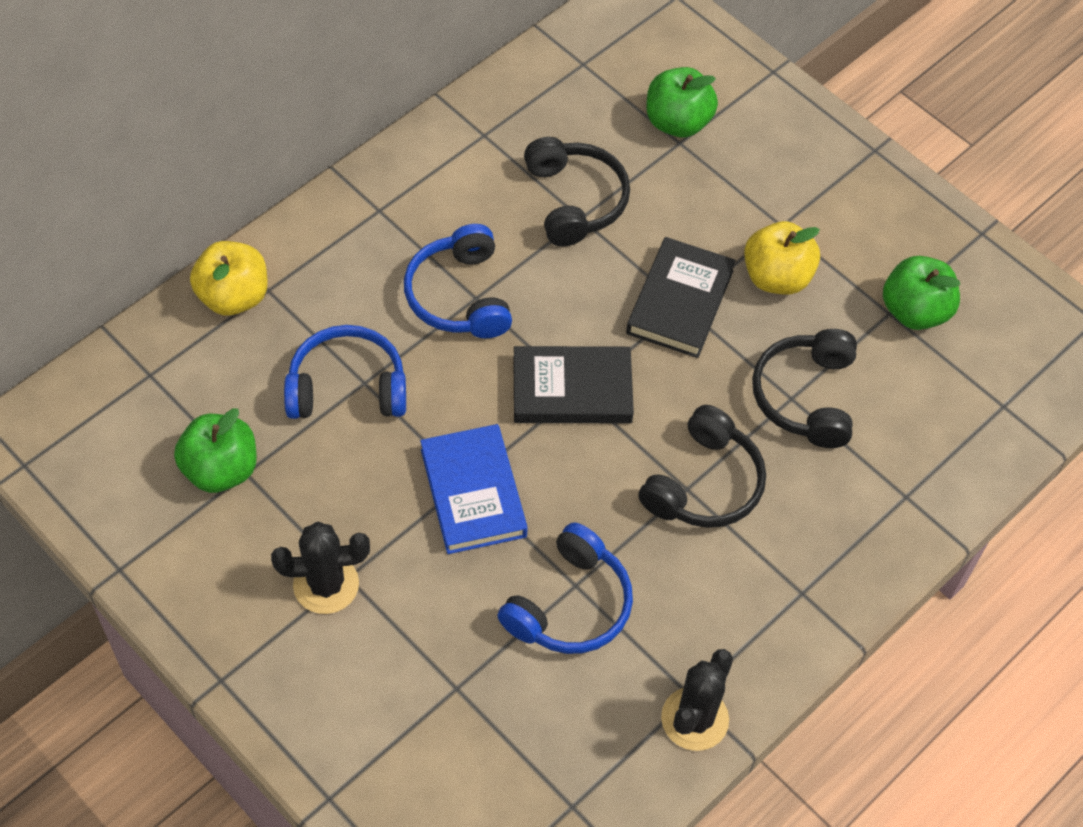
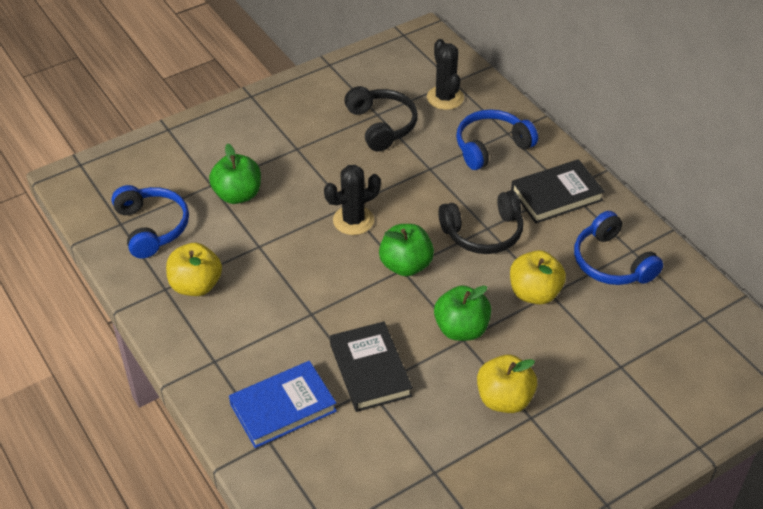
black headphones: [524,137,630,246] [638,405,766,528] [752,329,857,448] = 3 -> [344,86,417,151] [438,191,523,254] = 2
yellow apple: [190,241,268,316] [744,221,820,295] = 2 -> [166,243,222,296] [477,355,537,413] [510,250,566,304] = 3

